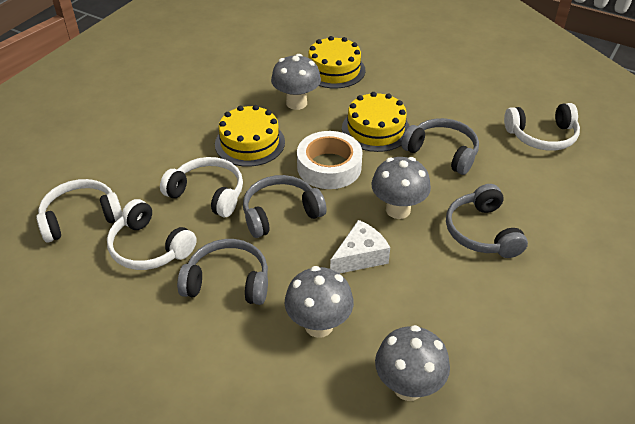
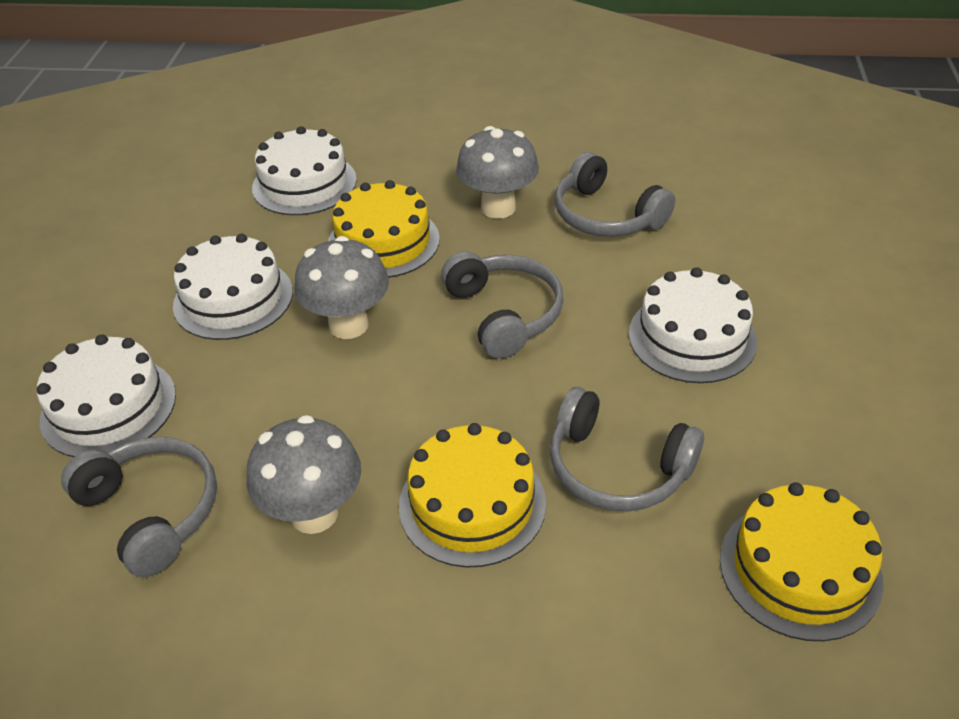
grey mushroom: [271,54,321,110] [285,266,354,338] [371,157,431,219] [375,325,450,401] = 4 -> [247,415,361,534] [295,236,389,339] [456,126,539,219] = 3
white cake: none = 0 -> [37,334,176,457] [173,234,293,340] [252,126,357,215] [629,267,758,383] = 4
white cheese: [330,220,390,274] = 1 -> none = 0
white headphones: [36,179,122,243] [107,199,197,270] [160,157,243,217] [504,103,580,151] = 4 -> none = 0
white tape: [297,131,362,189] = 1 -> none = 0

